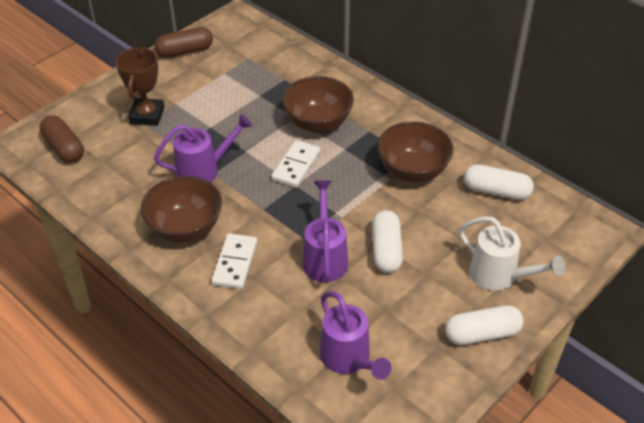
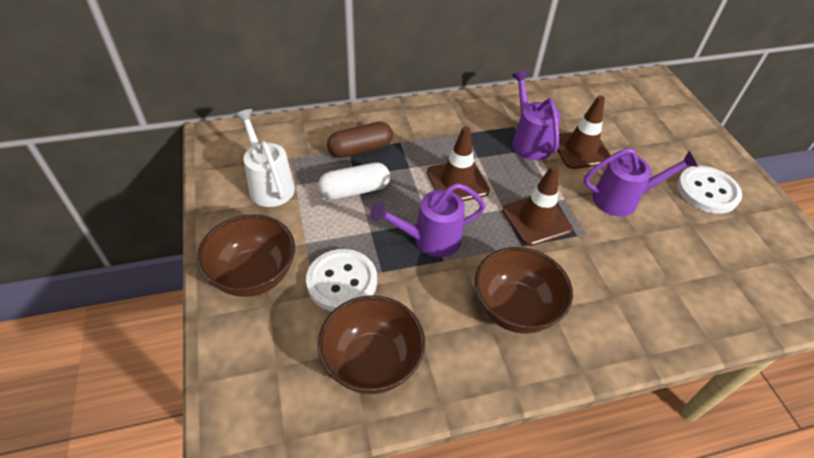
brown capsule: [40,115,84,163] [155,27,213,58] = 2 -> [327,122,393,158] = 1
brown traffic cone: none = 0 -> [427,126,490,201] [503,165,572,246] [557,95,611,169] = 3
brown trophy: [116,47,165,126] = 1 -> none = 0
white button: none = 0 -> [306,249,377,311] [677,166,742,214] = 2
white capsule: [372,210,403,273] [445,305,524,345] [464,164,534,200] = 3 -> [318,162,390,200] = 1
white domino: [211,233,257,289] [271,140,321,188] = 2 -> none = 0

